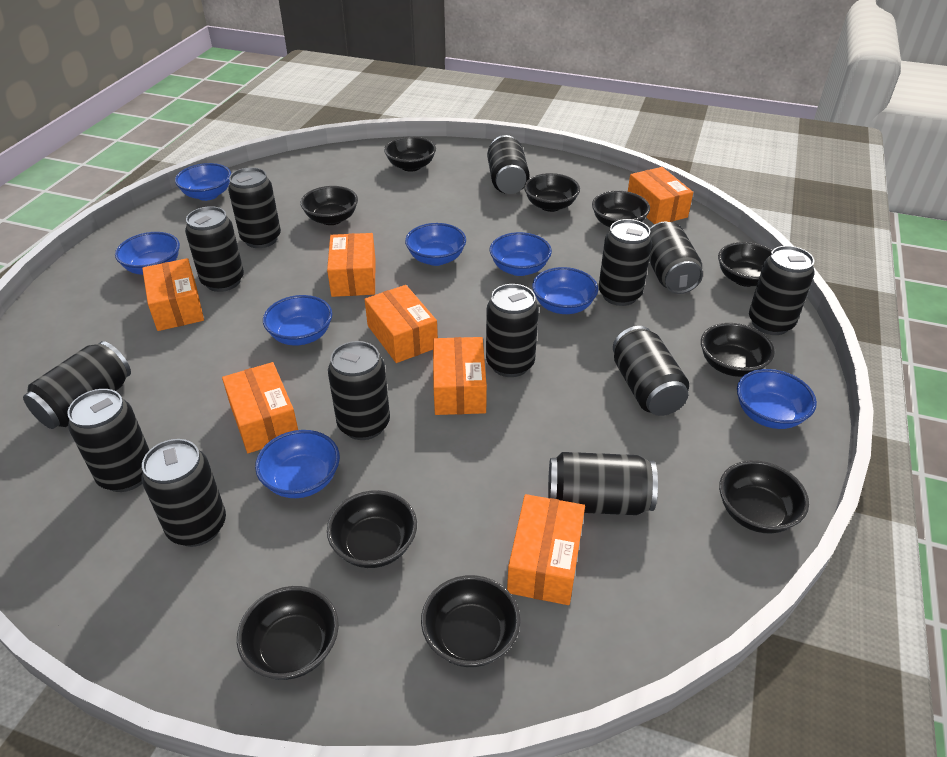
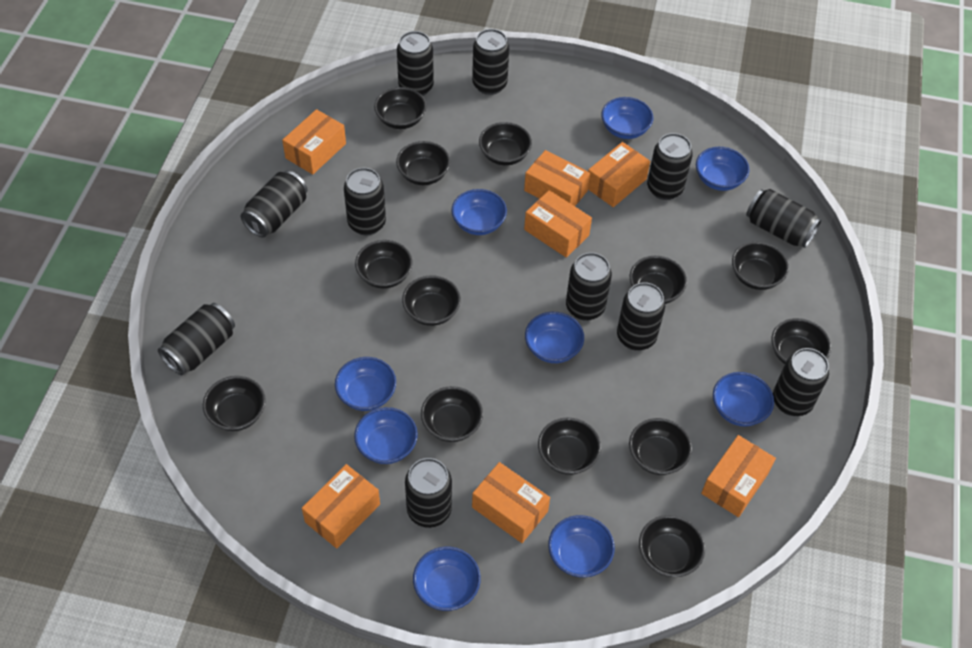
black bowl: [237,586,339,680] [300,186,358,225] [327,490,417,568] [384,136,436,172] [421,575,520,667] [524,173,580,212] [592,191,650,228] [701,323,775,377] [718,242,772,287] [719,460,809,533] = 10 -> [203,376,266,431] [355,240,412,288] [374,87,427,129] [396,141,450,185] [402,275,461,326] [421,386,483,442] [479,122,532,166] [538,418,601,475] [629,418,692,475] [630,256,687,304] [639,515,705,577] [732,242,789,290] [772,318,831,364] = 13
black can: [23,341,131,429] [67,389,149,492] [142,439,226,547] [185,206,244,292] [228,167,281,248] [328,341,390,440] [486,284,539,377] [487,135,529,194] [548,452,658,515] [598,219,652,306] [613,326,689,416] [649,222,703,294] [749,246,815,335] = 13 -> [158,303,235,375] [241,171,308,238] [344,168,386,235] [397,31,434,96] [405,458,452,528] [472,29,509,95] [566,252,612,321] [617,282,665,351] [647,133,693,200] [746,189,822,248] [773,348,829,416] = 11
blue bowl: [115,232,180,275] [175,163,231,201] [255,430,340,498] [263,295,332,346] [405,223,466,266] [490,232,552,276] [532,267,598,314] [737,369,817,429] = 8 -> [335,357,396,411] [354,407,418,464] [413,547,481,611] [451,189,507,235] [525,312,584,363] [548,515,615,578] [601,97,653,139] [696,147,749,191] [713,372,774,426] = 9

